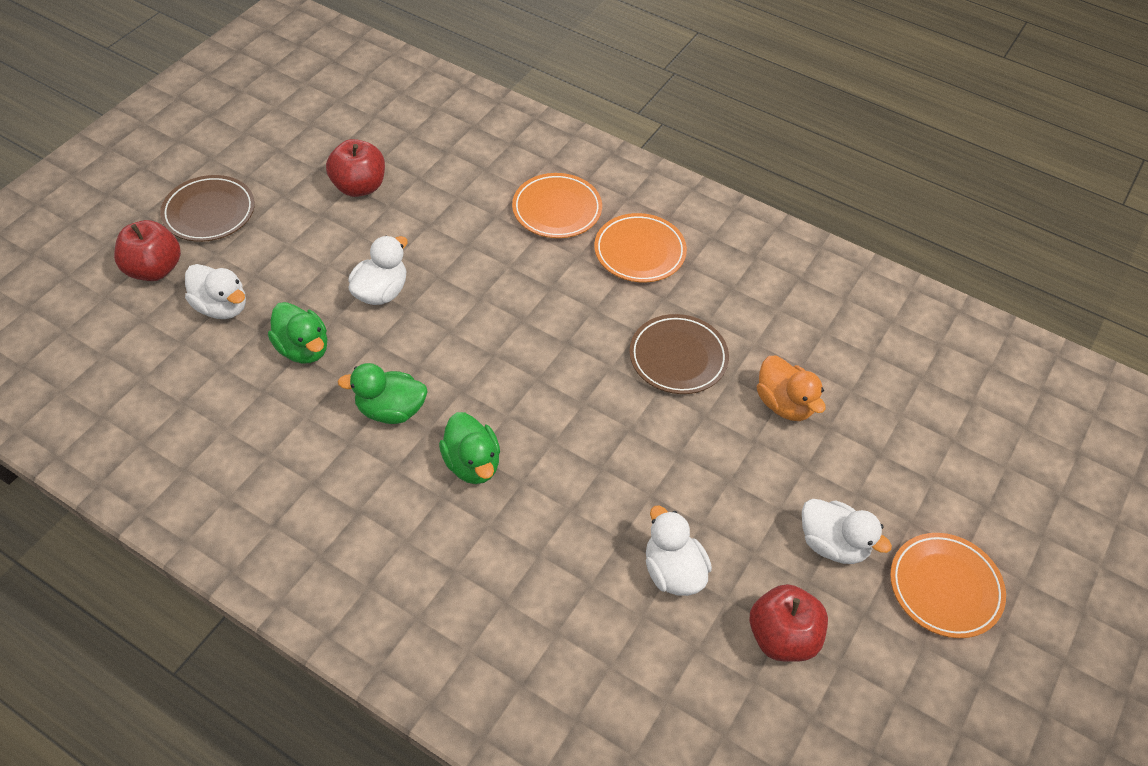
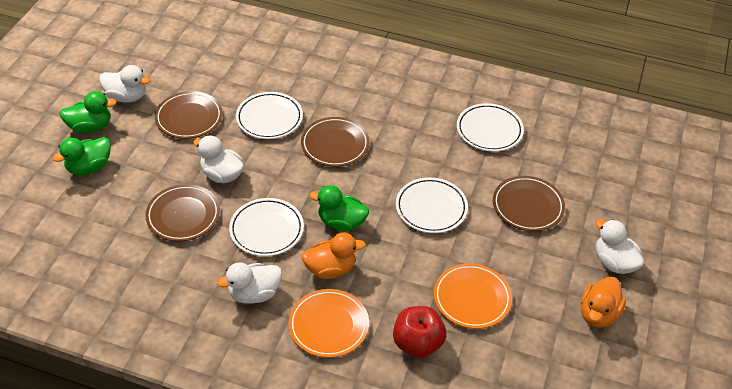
brown plate: [160,175,255,242] [629,314,729,394] = 2 -> [145,184,220,242] [155,91,223,139] [301,117,369,167] [493,176,565,231] = 4
orange duck: [757,356,826,421] = 1 -> [302,233,366,279] [581,277,626,328] = 2
orange plate: [512,173,602,238] [594,213,687,282] [890,533,1006,638] = 3 -> [289,289,369,358] [434,264,512,329] = 2
red apple: [114,220,181,281] [326,139,385,197] [750,584,828,662] = 3 -> [393,306,446,358] = 1
white plate: none = 0 -> [229,198,304,256] [236,92,303,139] [396,177,468,233] [457,103,524,152] = 4

